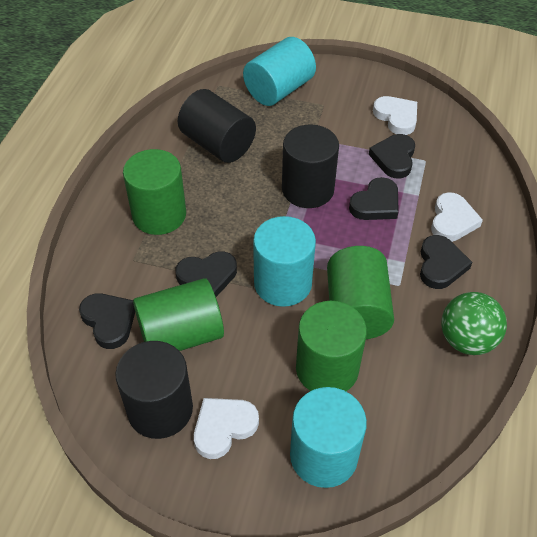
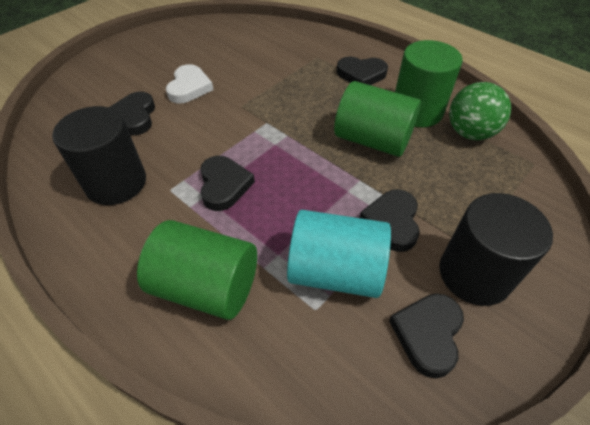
black cylinder: [115,341,193,439] [178,89,256,163] [282,124,339,208] = 3 -> [52,106,146,205] [439,193,553,306] = 2
green cylinder: [123,149,186,235] [133,278,224,351] [296,301,367,391] [327,246,394,339] = 4 -> [137,220,257,320] [334,81,421,157] [395,40,462,127] = 3
turquoise cylinder: [243,37,316,106] [253,216,316,307] [290,387,367,488] = 3 -> [287,210,391,298] = 1
white heart: [194,398,259,459] [373,96,417,135] [431,192,483,242] = 3 -> [166,64,213,103] = 1

